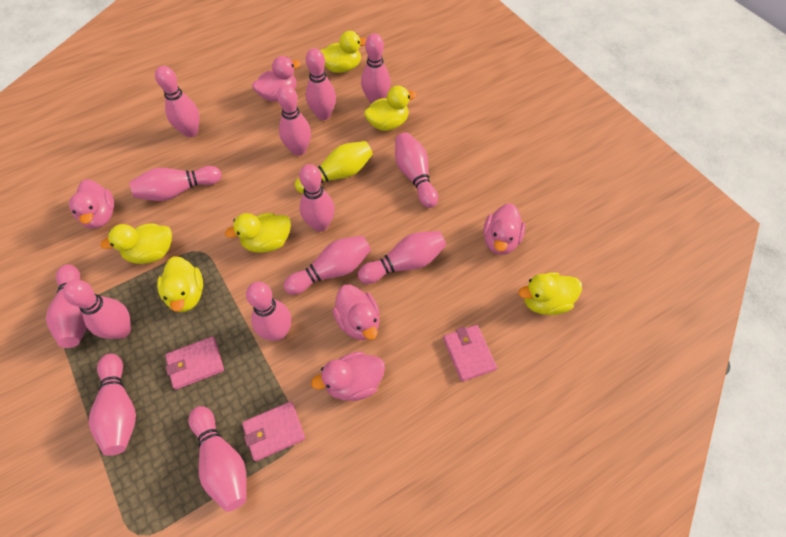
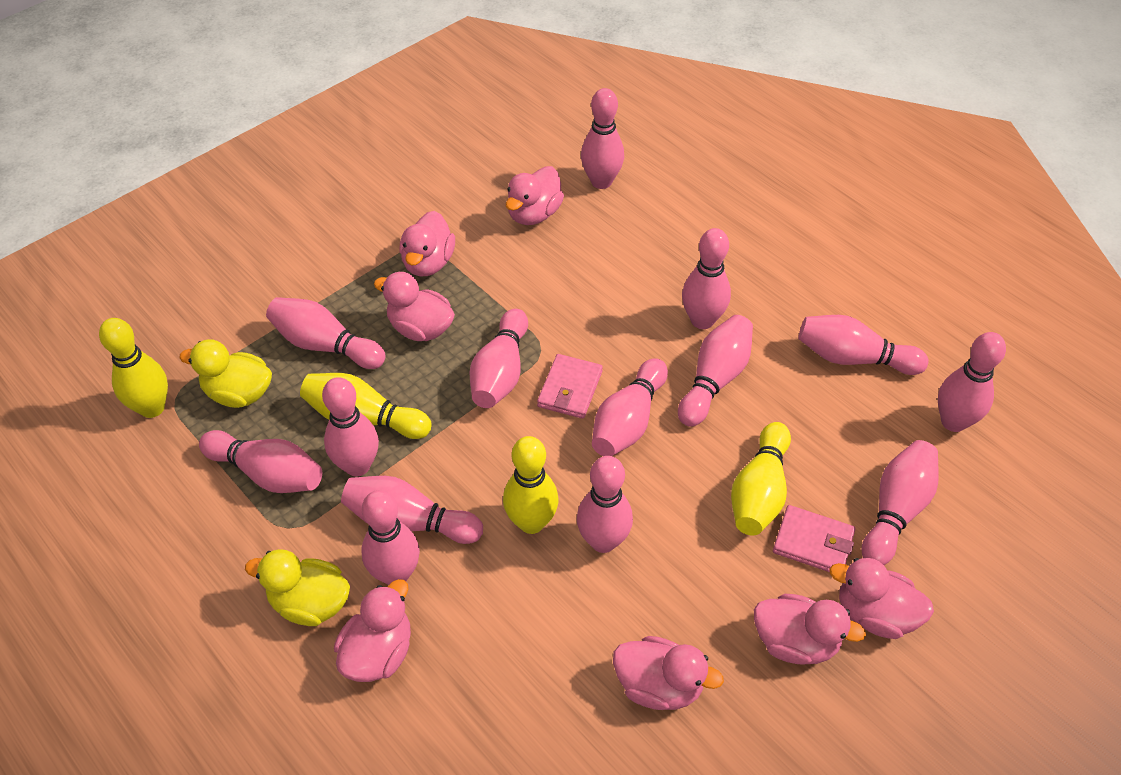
pink duck: [69,179,114,229] [252,56,301,102] [311,352,385,401] [332,285,380,340] [483,203,525,255] = 5 -> [334,579,411,682] [374,272,455,341] [399,211,455,276] [506,166,564,225] [613,636,724,710] [754,594,866,665] [829,558,934,639] = 7
pink wallet: [165,336,224,390] [242,401,305,461] [443,325,497,382] = 3 -> [537,354,603,419] [773,505,855,572] = 2
yellow bowling pin: [295,141,373,193] = 1 -> [99,318,168,418] [300,373,432,439] [503,436,558,534] [731,422,791,535] = 4
yellow duck: [100,224,172,264] [157,256,203,312] [225,213,291,252] [320,31,366,73] [364,86,416,131] [519,272,582,315] = 6 -> [179,339,272,408] [245,549,350,626] = 2

